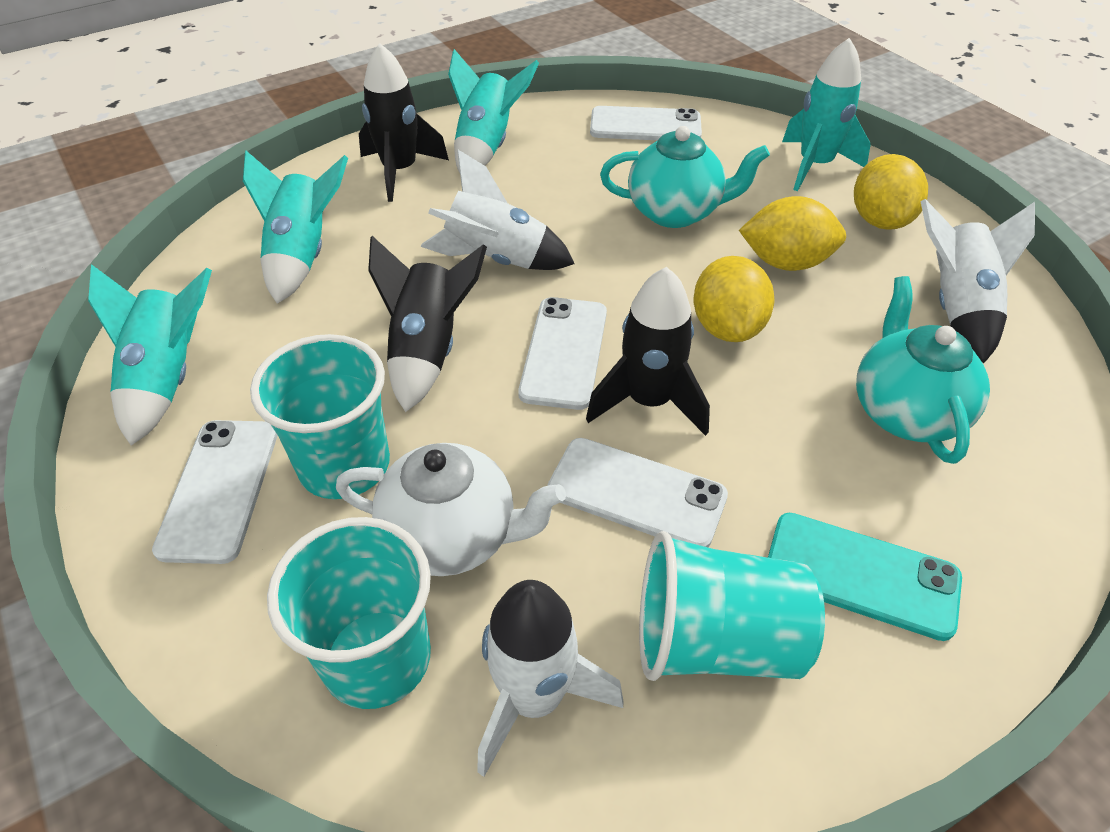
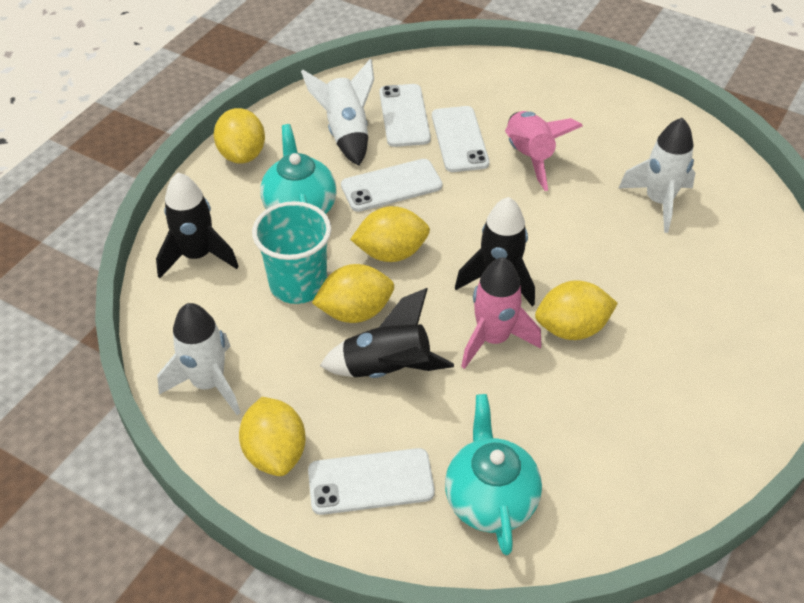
pink rocket: none = 0 -> [461,257,541,369] [505,111,583,191] = 2
turquoise cup: [250,334,390,499] [267,517,431,709] [639,531,825,681] = 3 -> [252,201,331,304] = 1
turquoise phone: [768,513,962,641] = 1 -> none = 0
turquoise rocket: [88,264,212,445] [243,151,348,304] [448,49,539,173] [782,38,871,191] = 4 -> none = 0
white teapot: [336,443,566,576] = 1 -> none = 0
yellow lemon: [693,256,775,342] [739,196,846,271] [854,154,928,230] = 3 -> [214,108,265,164] [239,397,306,476] [312,264,394,323] [350,206,430,262] [535,280,618,340] = 5

